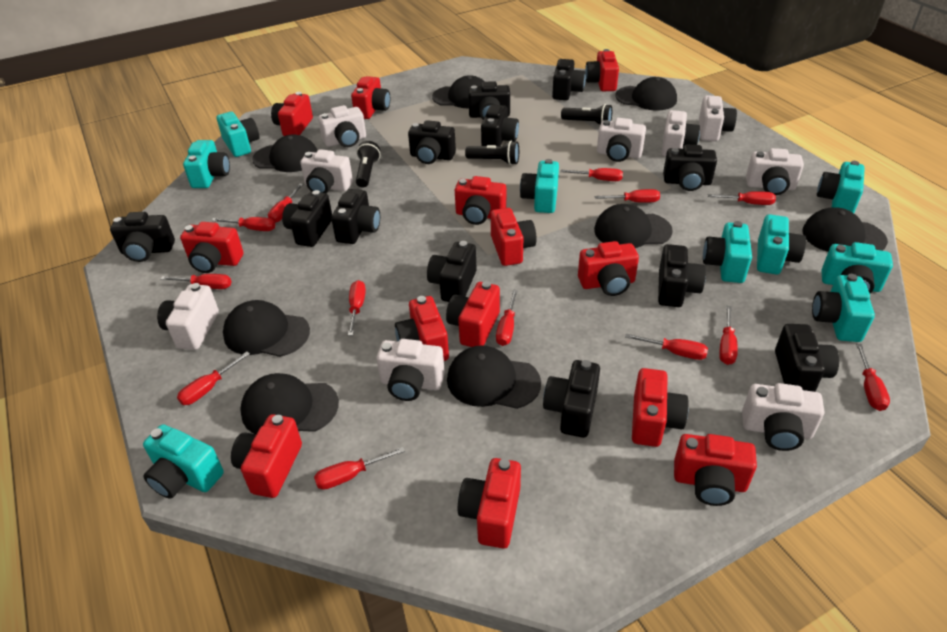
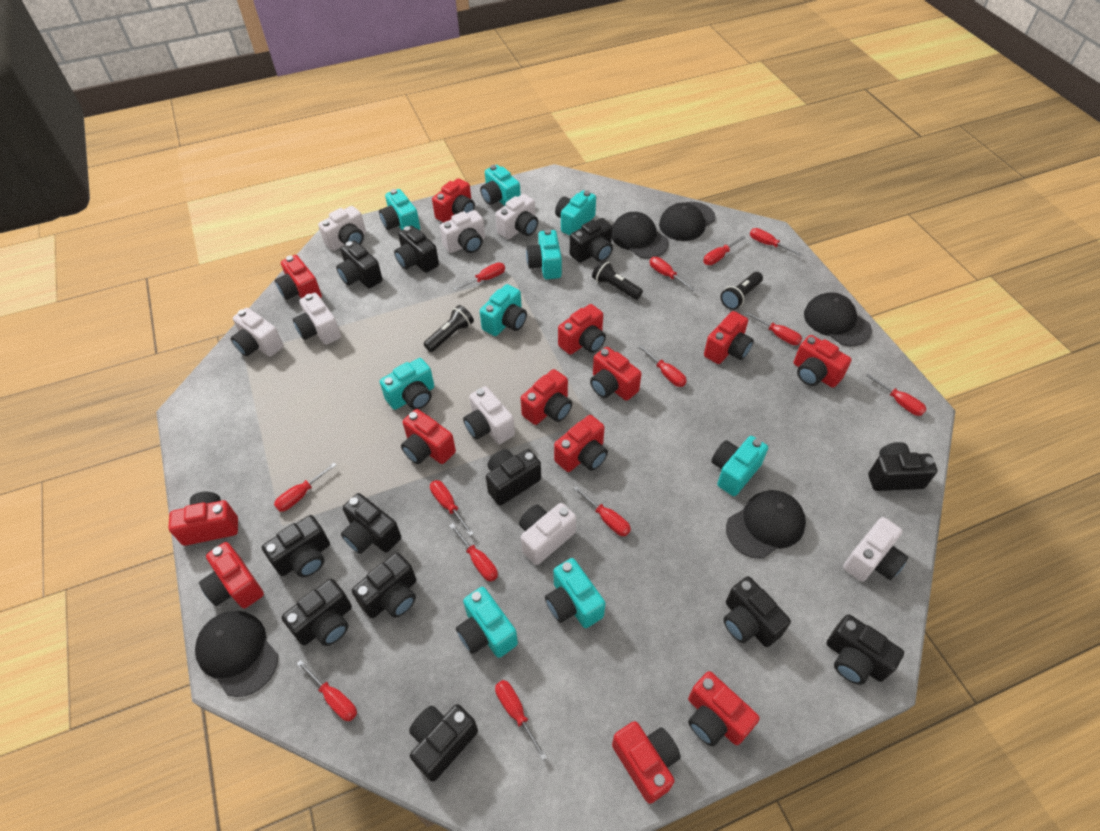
black cap: [223,300,310,357] [240,373,339,434] [252,134,318,172] [432,75,485,109] [447,345,541,409] [594,204,673,248] [615,77,677,111] [802,207,888,252] = 8 -> [195,611,278,697] [612,212,669,258] [659,202,715,241] [726,490,806,559] [804,292,872,346] = 5
white camera: [157,283,219,350] [300,149,353,193] [318,105,366,147] [377,339,445,401] [597,118,646,162] [662,110,700,157] [699,95,737,141] [742,383,824,451] [746,148,804,195] = 9 -> [231,308,284,357] [293,293,341,345] [318,206,366,251] [440,210,485,253] [463,386,515,444] [495,194,538,239] [519,503,576,565] [843,517,908,582] = 8

